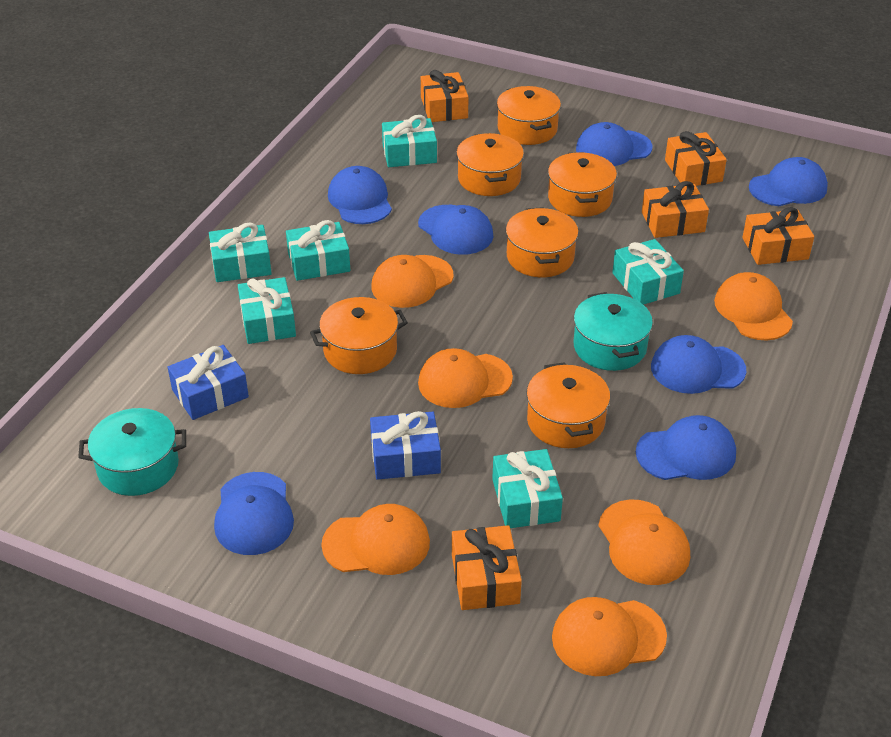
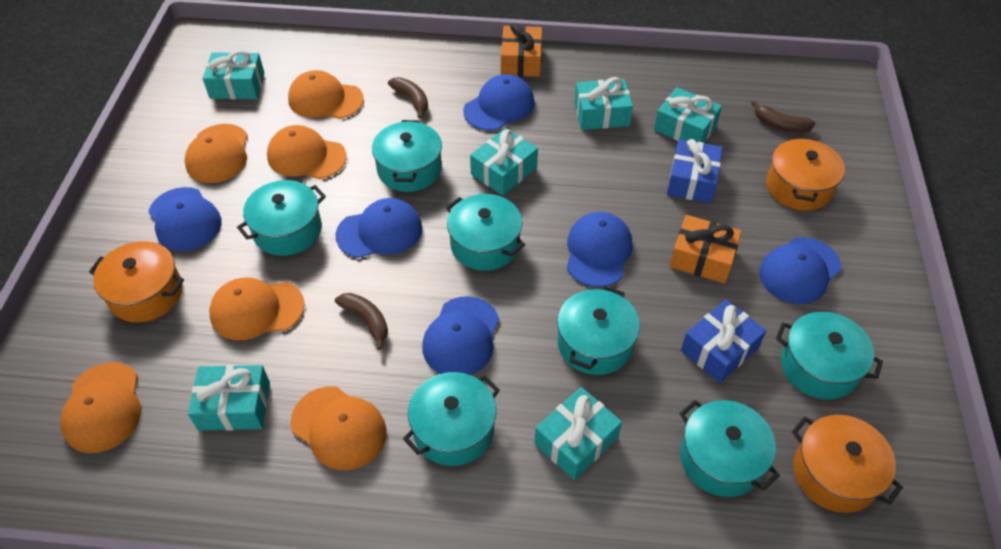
blue cap: [214,472,294,555] [328,166,392,224] [418,205,493,255] [576,122,653,166] [636,415,736,480] [651,335,746,394] [749,157,828,206] = 7 -> [148,187,222,251] [335,198,422,258] [422,296,499,375] [463,74,535,131] [567,212,632,287] [759,237,841,304] = 6
brown banana: none = 0 -> [335,293,388,350] [388,77,428,119] [751,101,815,132] = 3
orange gift: [421,70,468,122] [452,525,522,610] [642,181,709,238] [665,131,727,186] [742,207,814,265] = 5 -> [501,23,542,77] [670,215,742,284] = 2
orange pot: [310,297,408,374] [456,133,524,196] [497,86,561,145] [506,207,579,277] [526,362,610,448] [548,152,617,217] = 6 -> [89,241,184,322] [766,137,845,211] [792,415,903,513] = 3
turquoise pot: [78,408,186,496] [574,292,653,371] = 2 -> [237,180,326,256] [372,120,442,192] [403,372,500,466] [446,194,525,271] [557,286,640,375] [679,400,780,497] [776,312,883,400] = 7

